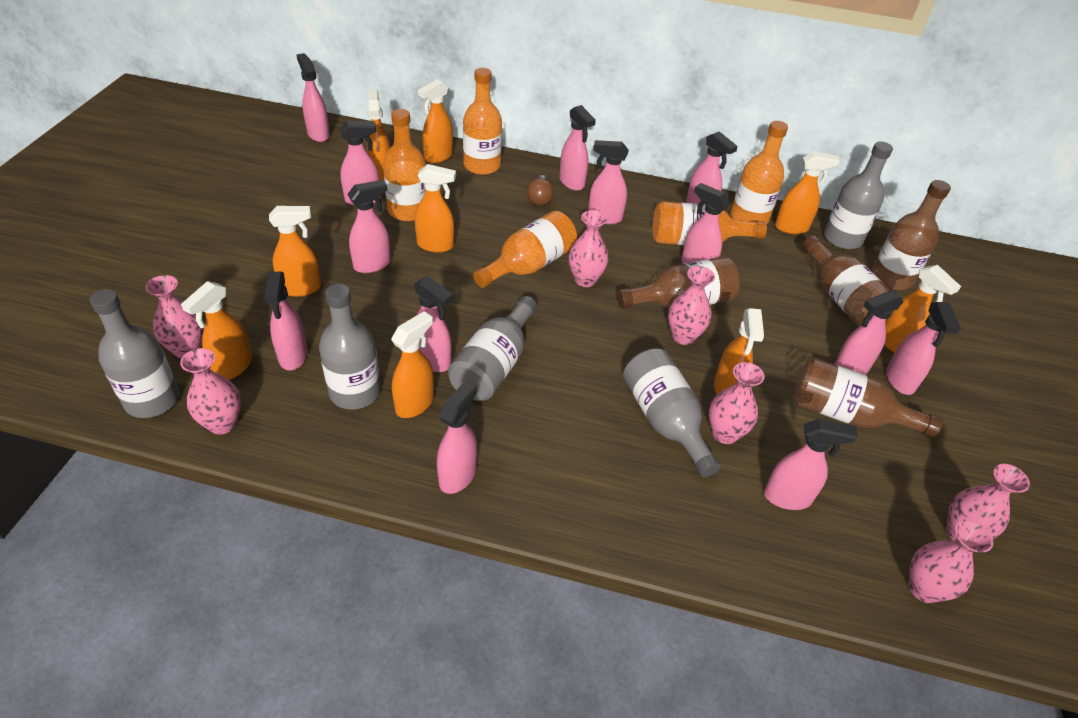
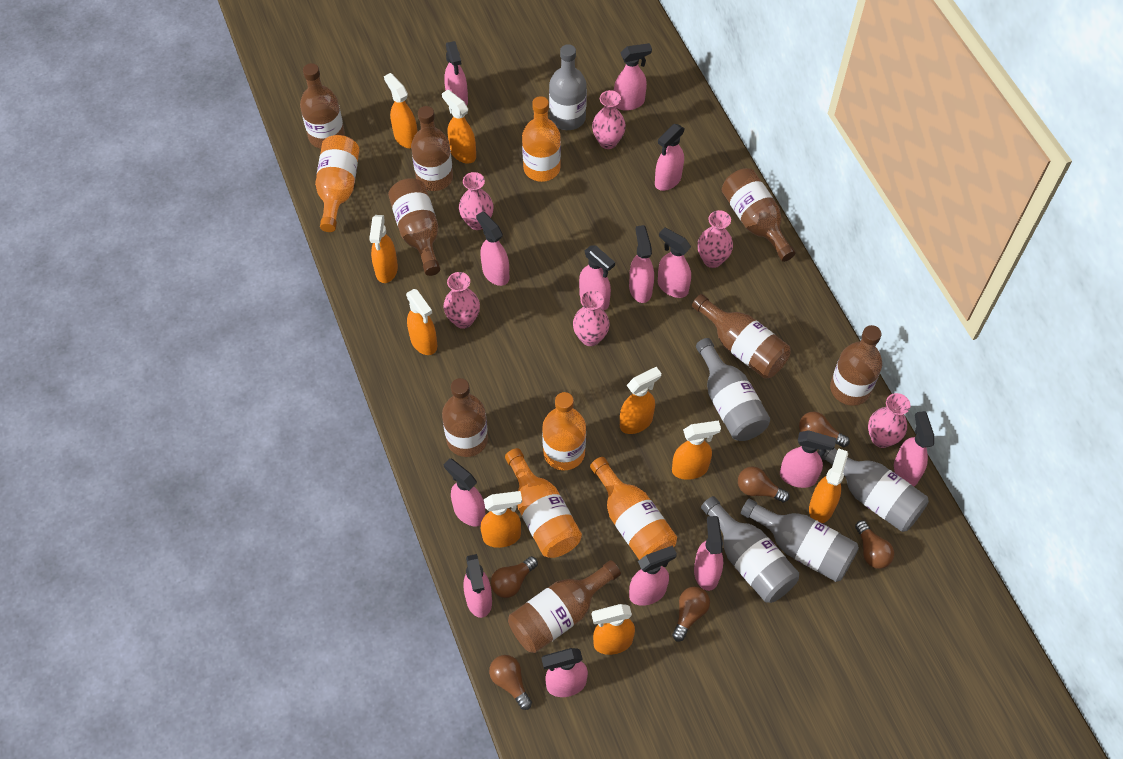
brown bottle: [617,256,740,309] [793,358,943,437] [803,235,891,327] [872,180,951,290] = 4 -> [300,63,345,149] [388,178,440,276] [411,106,453,191] [442,378,488,457] [508,560,621,653] [692,294,791,379] [722,168,795,262] [830,325,882,406] = 8
brown light bulb: [527,175,554,206] = 1 -> [489,655,532,710] [490,556,538,598] [672,586,710,642] [738,466,790,502] [799,411,850,447] [855,520,894,569] = 6
pink spray bottle: [264,272,308,370] [296,53,330,142] [340,120,381,206] [347,180,391,273] [414,276,453,372] [437,380,477,494] [559,105,596,191] [588,140,629,224] [681,183,730,263] [686,131,738,205] [764,419,858,510] [834,290,904,374] [886,302,961,395] = 13 -> [443,458,485,526] [444,41,468,106] [464,554,492,618] [476,212,509,286] [542,648,588,697] [579,245,615,310] [614,43,652,111] [629,225,654,303] [629,545,677,606] [655,124,685,191] [658,227,691,298] [694,516,723,591] [780,430,836,488] [894,411,934,486] = 14
pink vase: [146,275,204,359] [180,348,241,435] [569,210,609,287] [668,266,715,345] [709,362,765,444] [909,520,993,603] [946,464,1030,540] = 7 -> [444,272,480,329] [459,172,494,230] [573,290,610,346] [592,90,626,149] [698,210,733,268] [868,393,910,448] = 6

